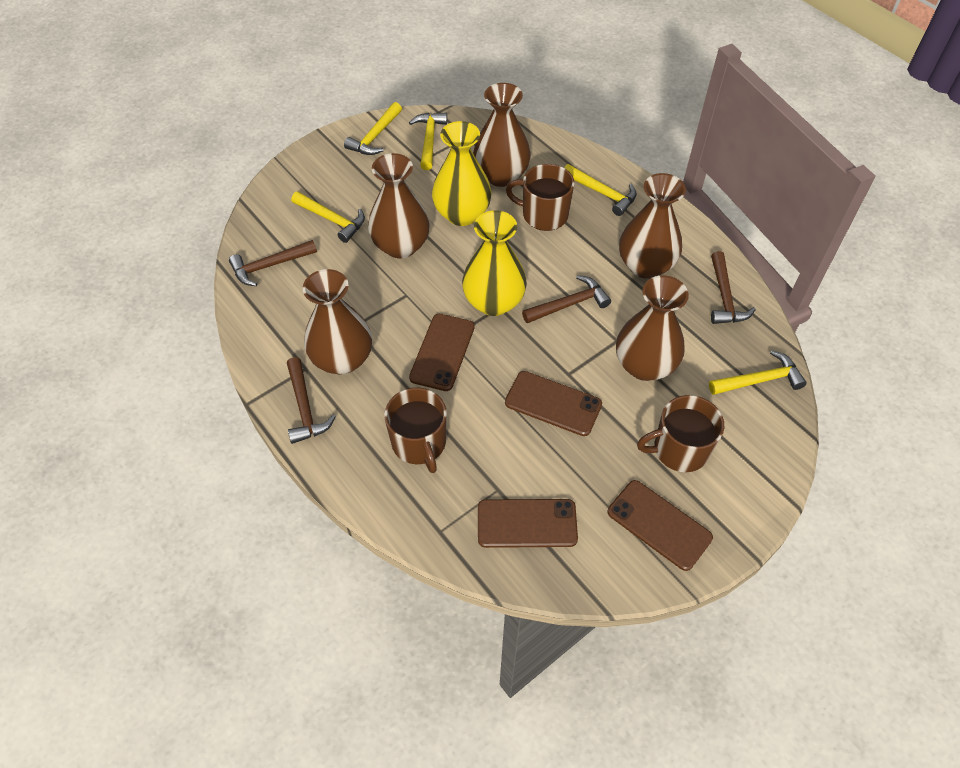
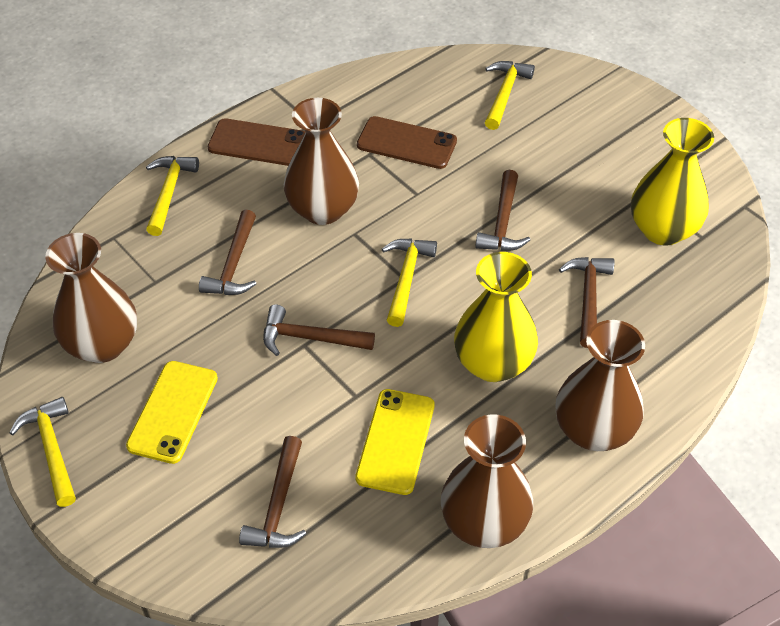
brown hammer: [229,240,317,286] [287,357,336,444] [522,275,611,323] [711,251,756,324] = 4 -> [199,209,256,295] [239,436,306,548] [263,304,375,356] [475,170,530,251] [559,257,614,348] = 5
brown mug: [384,388,447,473] [506,164,575,231] [637,395,724,472] = 3 -> none = 0
brown phone: [409,314,475,391] [478,499,578,548] [505,371,602,436] [608,480,713,571] = 4 -> [208,118,305,166] [357,116,457,169] = 2
brown vase: [303,269,372,375] [368,153,430,258] [473,83,531,187] [616,275,689,381] [619,173,686,279] = 5 -> [45,233,137,363] [284,98,359,225] [441,414,533,548] [555,320,645,451] = 4
yellow hammer: [291,192,365,243] [344,102,402,155] [409,113,447,170] [564,164,637,216] [709,350,807,395] = 5 -> [9,397,76,507] [146,156,199,236] [382,239,437,327] [485,61,535,130] = 4
yellow phone: none = 0 -> [126,361,218,464] [355,389,435,495] = 2

